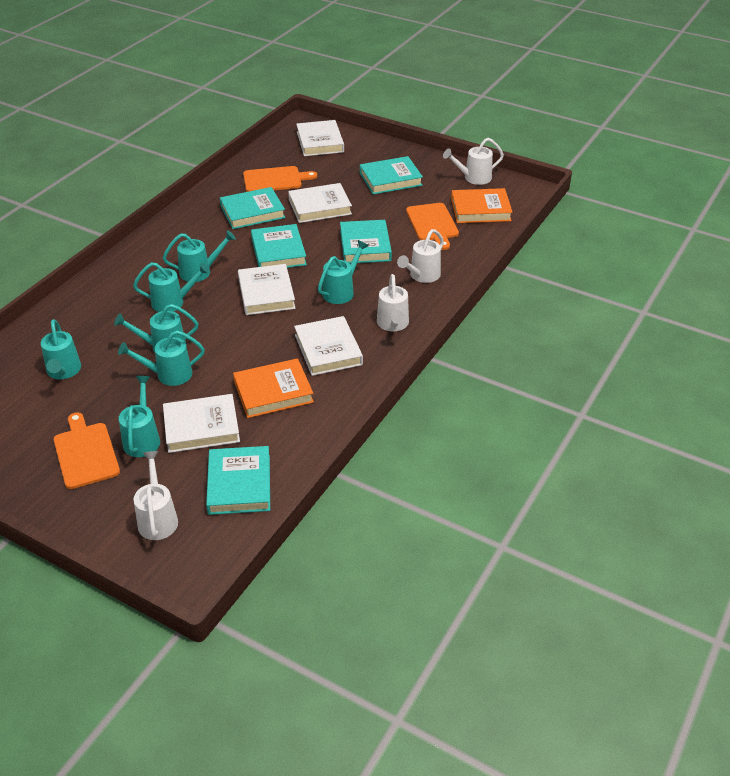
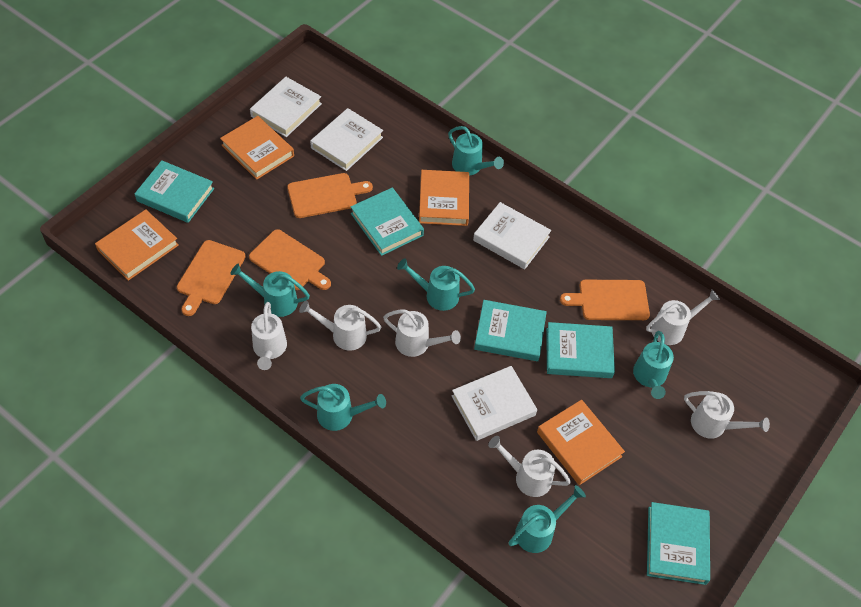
orange book: [233,358,314,418] [451,188,513,223] = 2 -> [95,209,179,281] [220,116,294,180] [419,170,469,226] [537,400,625,485] = 4
orange cutting board: [54,412,120,489] [243,166,317,192] [406,203,459,250] = 3 -> [177,240,246,316] [249,229,331,290] [287,173,373,218] [560,280,650,320] = 4
turquoise watering can: [41,319,81,379] [114,304,198,353] [118,331,205,386] [119,376,160,457] [133,262,210,312] [163,230,236,282] [318,240,368,304] = 7 -> [230,264,310,317] [300,384,386,431] [397,258,475,311] [448,126,504,176] [509,485,586,553] [633,331,674,399] = 6
white book: [163,394,240,453] [238,264,296,315] [288,183,352,223] [294,316,363,376] [296,120,344,156] = 5 -> [250,77,322,137] [310,108,383,171] [452,366,537,441] [473,202,551,269] = 4
white watering can: [134,451,178,540] [377,274,409,331] [397,229,444,283] [443,138,504,185] = 4 -> [251,302,287,370] [299,301,381,351] [383,309,461,357] [488,436,571,497] [646,290,720,345] [684,391,770,439] = 6

